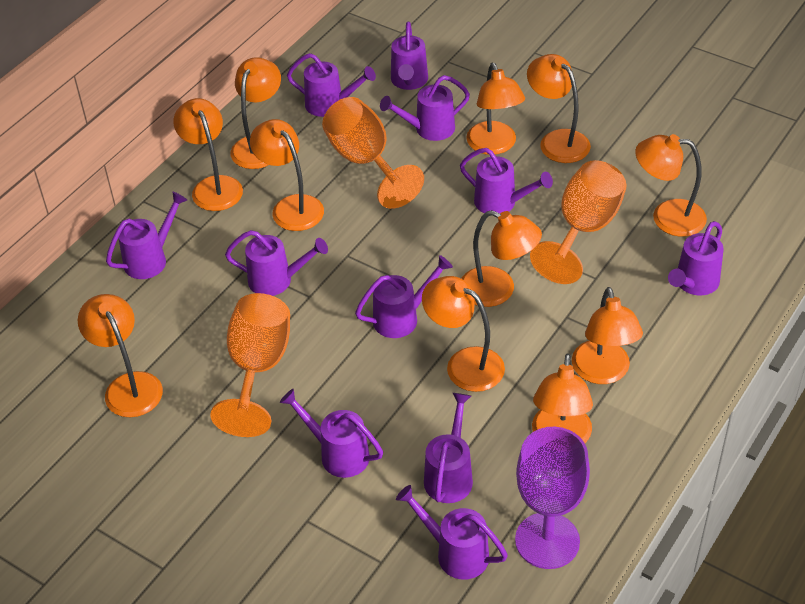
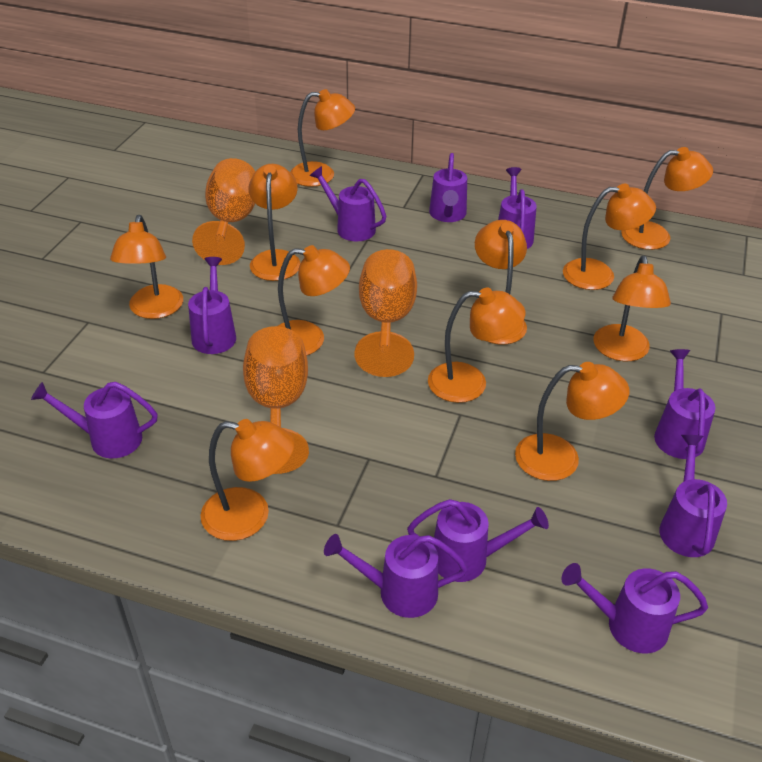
purple goblet: [515,427,590,569] = 1 -> none = 0
purple watering can: [106,192,187,279] [225,230,328,296] [280,389,383,478] [287,53,376,117] [355,255,453,338] [380,75,470,141] [391,22,428,90] [396,485,508,580] [424,393,473,503] [460,148,553,213] [668,221,724,295] = 11 -> [31,382,158,458] [188,257,236,354] [310,166,386,241] [324,534,468,618] [407,499,549,582] [429,153,467,222] [498,167,537,249] [562,563,708,654] [654,349,715,459] [659,435,727,557] = 10

